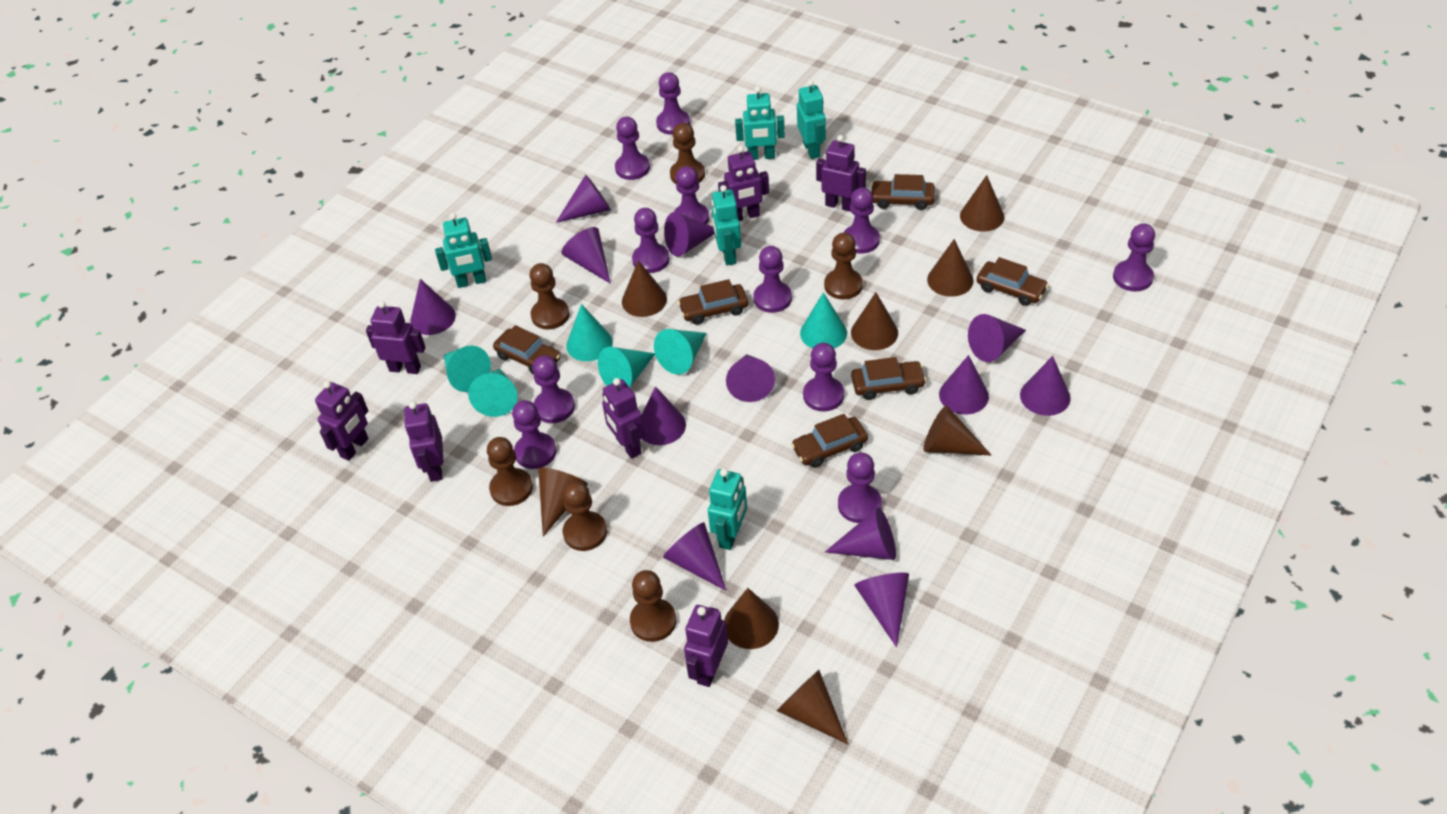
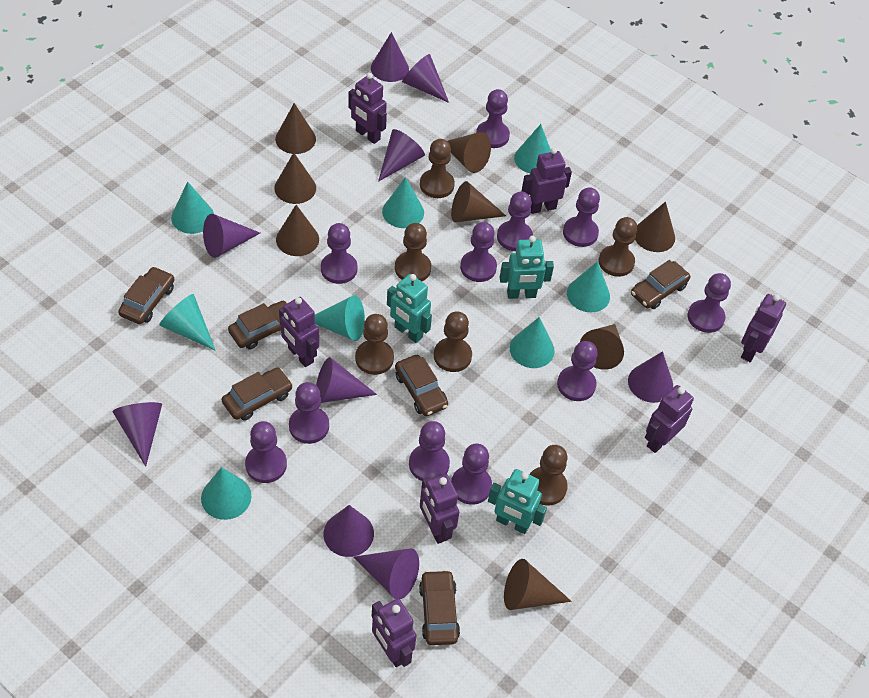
purple cone: [410,279,456,335] [556,175,611,223] [562,227,611,284] [642,386,686,445] [663,522,726,591] [664,212,715,257] [726,354,775,402] [825,508,896,560] [854,573,909,647] [939,355,989,414] [968,314,1026,362] [1020,356,1071,416] = 12 -> [112,402,162,467] [203,214,260,258] [316,357,377,403] [323,505,374,557] [354,548,419,599] [371,32,409,82] [378,129,425,182] [402,54,449,103] [628,351,673,403] = 9
turquoise cone: [444,346,491,392] [468,369,518,417] [566,304,613,361] [598,347,655,388] [654,329,707,374] [800,292,847,348] = 6 -> [159,294,216,351] [171,182,214,234] [201,467,251,520] [315,295,365,341] [382,177,424,228] [510,317,555,368] [514,124,551,173] [567,261,610,312] = 8
turquoise robot: [435,213,492,288] [708,469,747,550] [712,185,741,265] [735,86,785,160] [797,80,826,159] = 5 -> [387,274,432,343] [488,469,547,534] [500,236,554,299] = 3

